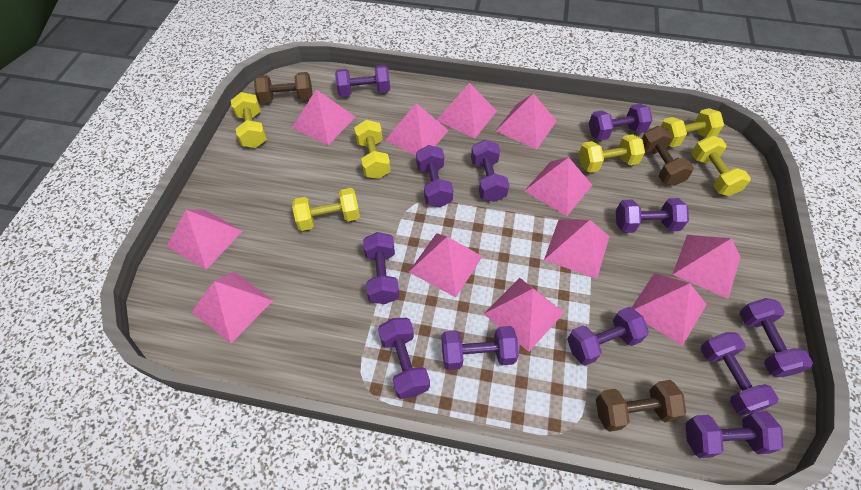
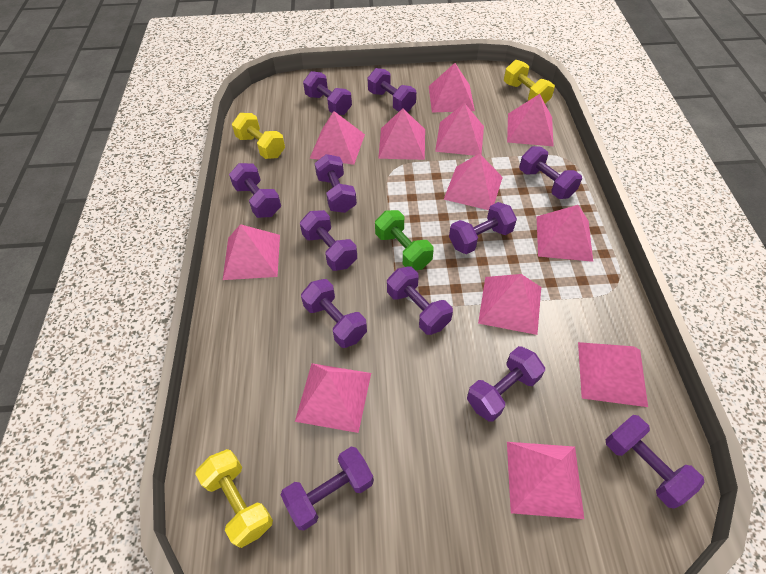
brown dumbbell: [254,72,313,103] [596,380,686,432] [642,126,694,186] = 3 -> none = 0
green dumbbell: none = 0 -> [375,210,434,270] = 1
yellow dumbbell: [231,92,267,148] [292,188,360,231] [354,120,391,179] [579,134,645,173] [660,108,724,147] [692,135,751,196] = 6 -> [195,449,273,548] [232,113,285,159] [504,60,555,103] = 3

